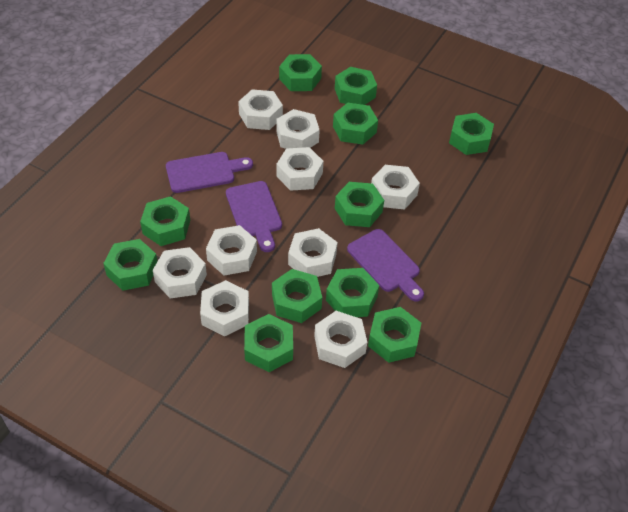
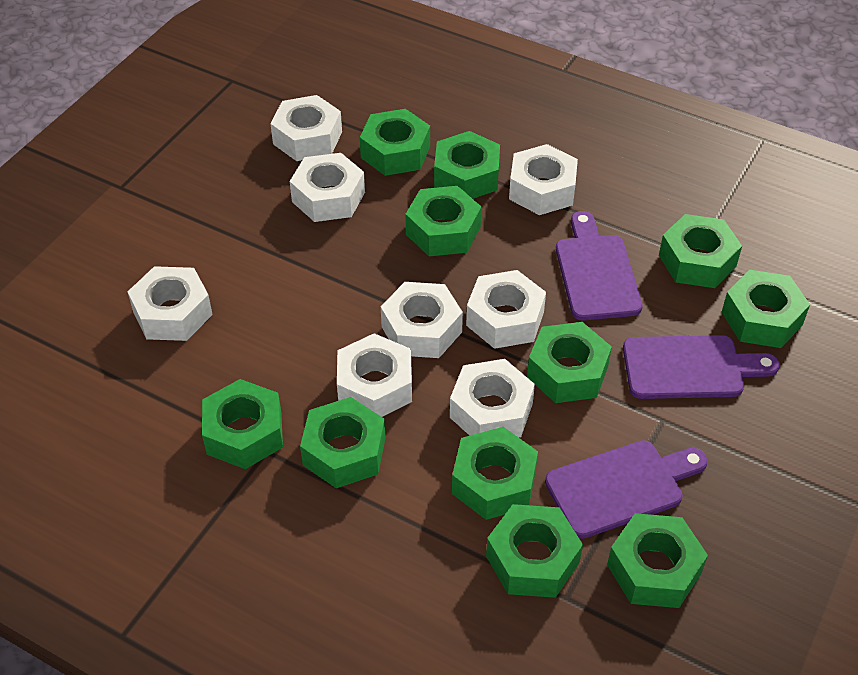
white nut: [153,247,207,299] [200,280,249,336] [206,225,257,276] [238,89,283,130] [276,109,320,149] [276,147,324,191] [288,228,338,277] [314,311,367,368] [371,165,420,210] = 9 -> [128,266,213,341] [270,95,342,161] [290,153,365,222] [337,333,412,417] [381,282,463,358] [450,359,535,437] [466,270,546,349] [509,144,578,215] = 8

